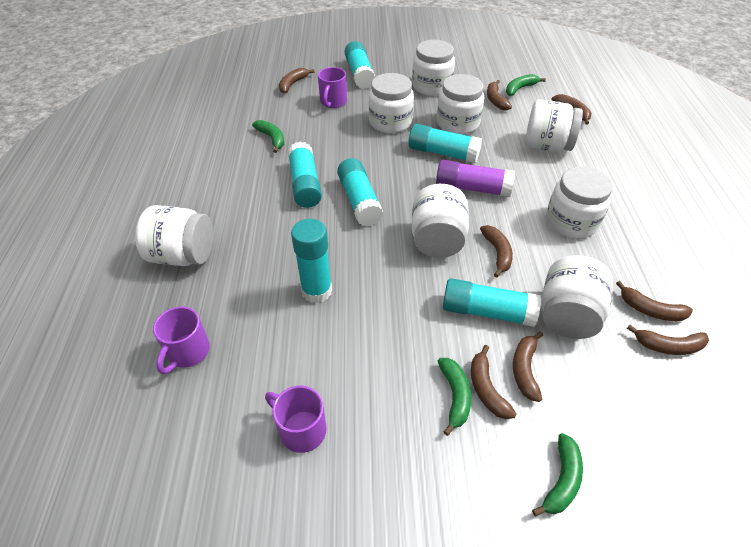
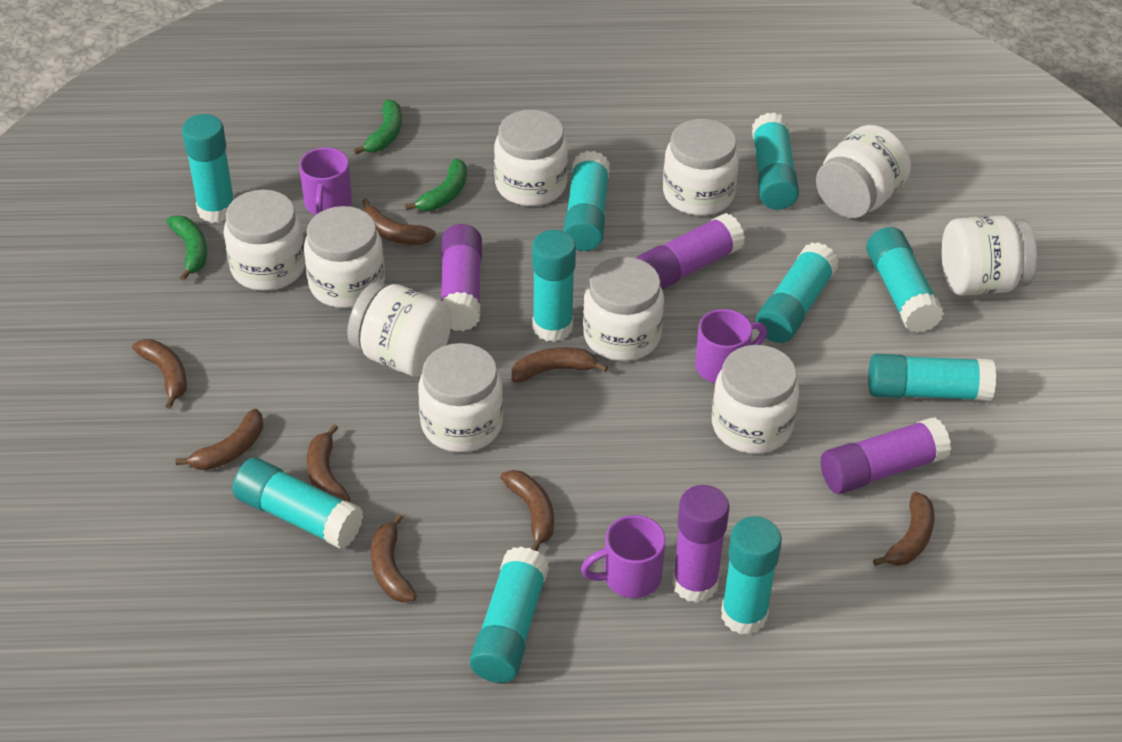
green banana: [252,120,284,153] [438,358,471,436] [506,74,546,96] [532,433,583,516] = 4 -> [166,215,207,281] [354,100,402,154] [405,158,467,211] = 3
purple glue stick: [436,160,515,197] = 1 -> [441,224,482,331] [636,213,745,290] [672,485,729,603] [821,417,951,494] = 4
turquoise glue stick: [288,141,322,208] [291,219,332,303] [337,158,383,226] [345,41,375,89] [409,124,482,163] [443,278,541,327] = 6 -> [182,114,235,223] [233,458,363,549] [470,547,549,683] [532,230,576,342] [563,151,610,251] [721,516,782,635] [752,113,799,210] [756,242,839,343] [866,227,944,333] [868,354,996,401] = 10
white jar: [135,205,213,266] [369,73,414,133] [411,184,469,258] [412,40,455,96] [437,74,484,134] [525,99,583,152] [542,255,613,339] [546,166,613,238] = 8 -> [224,190,305,291] [304,206,385,308] [347,282,452,377] [418,343,503,452] [494,110,568,206] [583,257,664,361] [663,119,739,216] [712,345,799,454] [816,125,911,218] [942,216,1037,296] = 10

